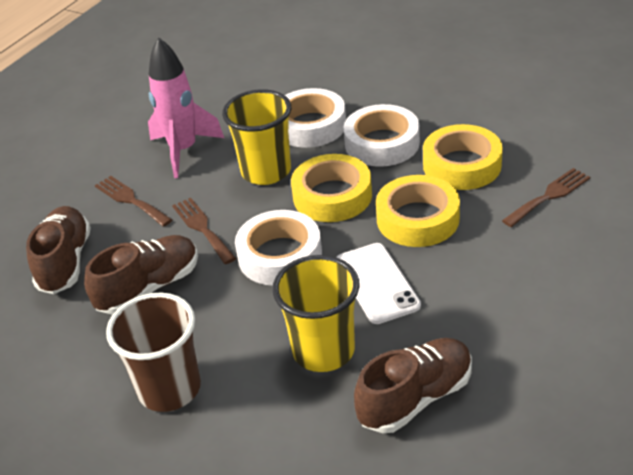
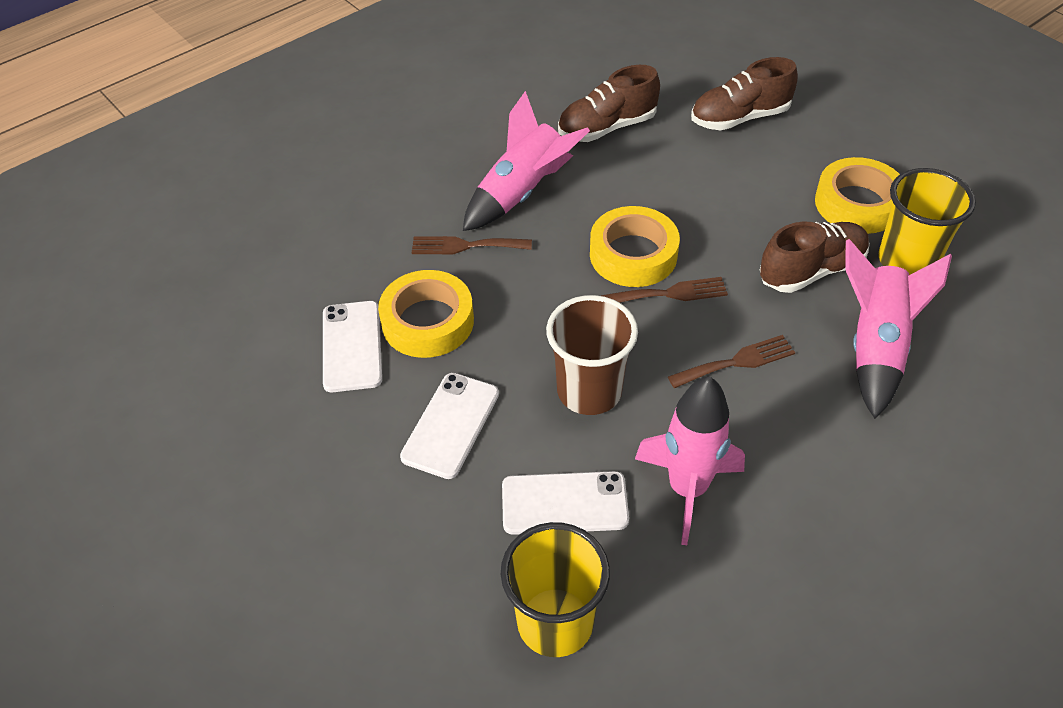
pink rocket: [148,37,224,178] = 1 -> [463,91,590,231] [635,376,745,545] [845,239,952,419] = 3
white phone: [336,243,421,324] = 1 -> [323,301,382,392] [400,373,499,479] [502,471,629,535] = 3
white tape: [235,210,322,286] [285,88,346,148] [344,104,420,167] = 3 -> none = 0

